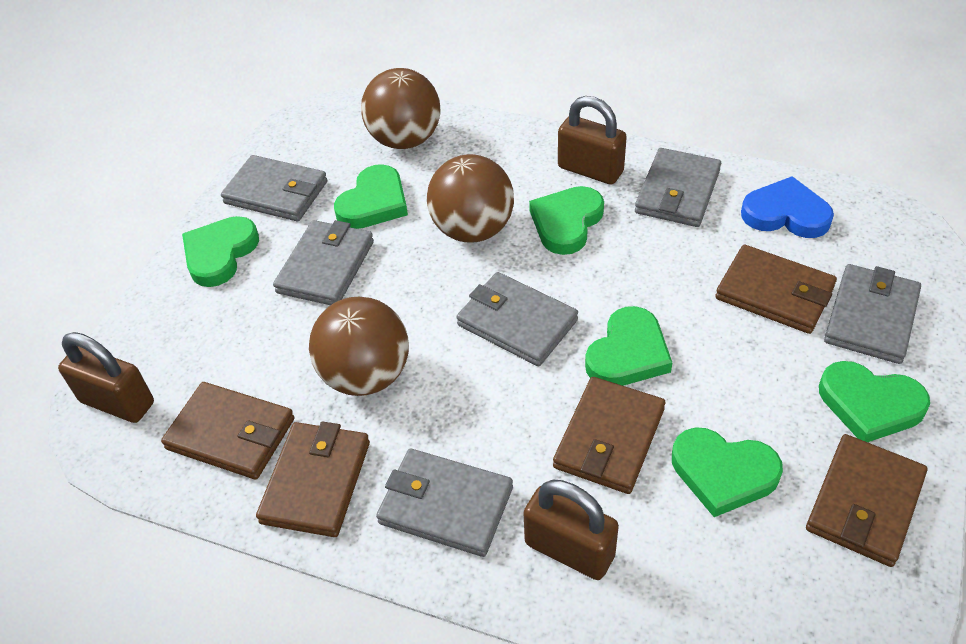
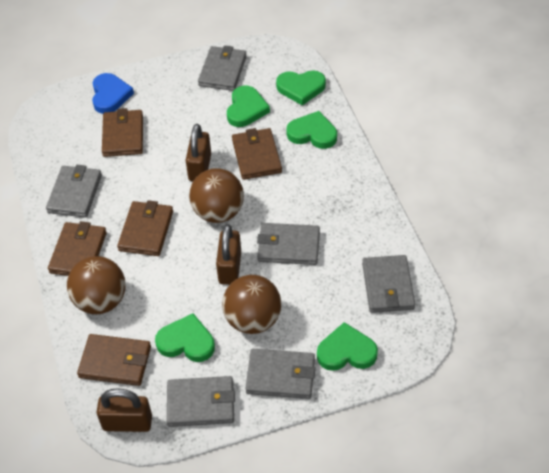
green heart: [182,216,259,287] [334,164,408,229] [529,186,604,255] [585,306,672,386] [672,427,783,517] [819,361,930,442] = 6 -> [155,313,215,362] [227,86,270,127] [276,70,326,105] [286,111,337,149] [317,322,378,371] = 5

